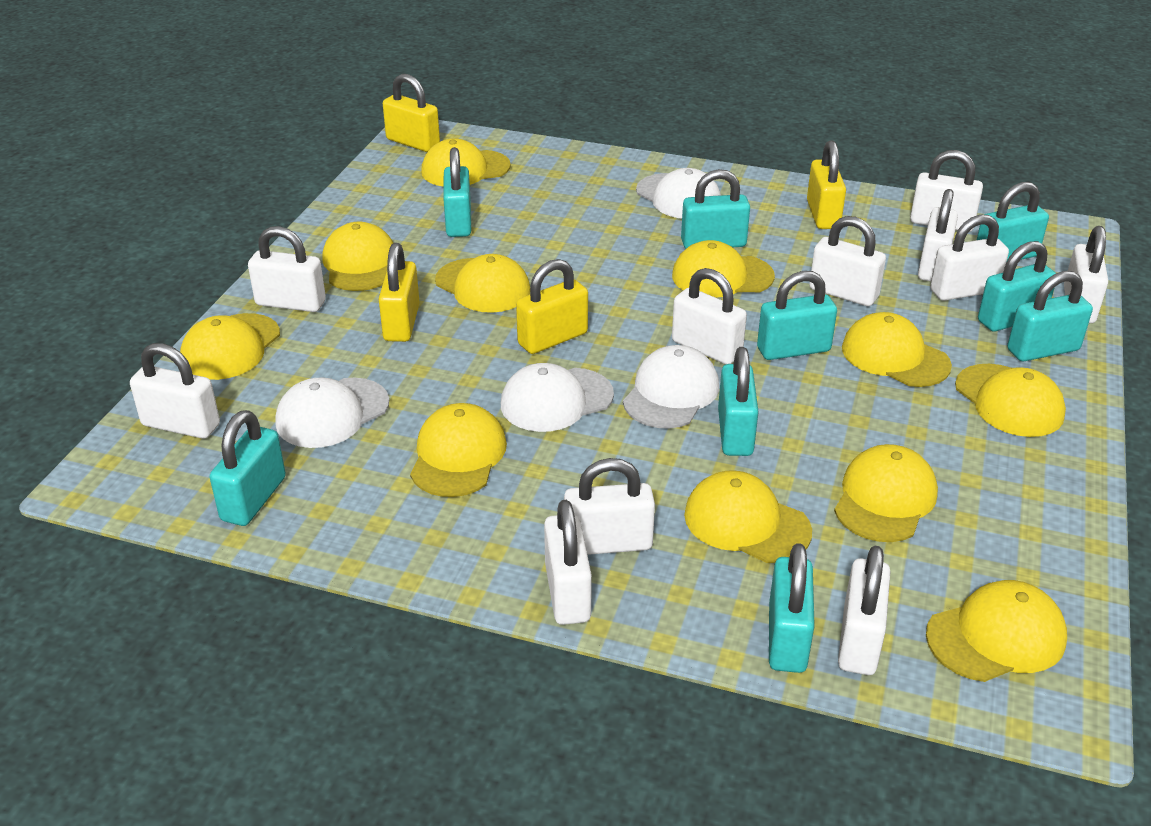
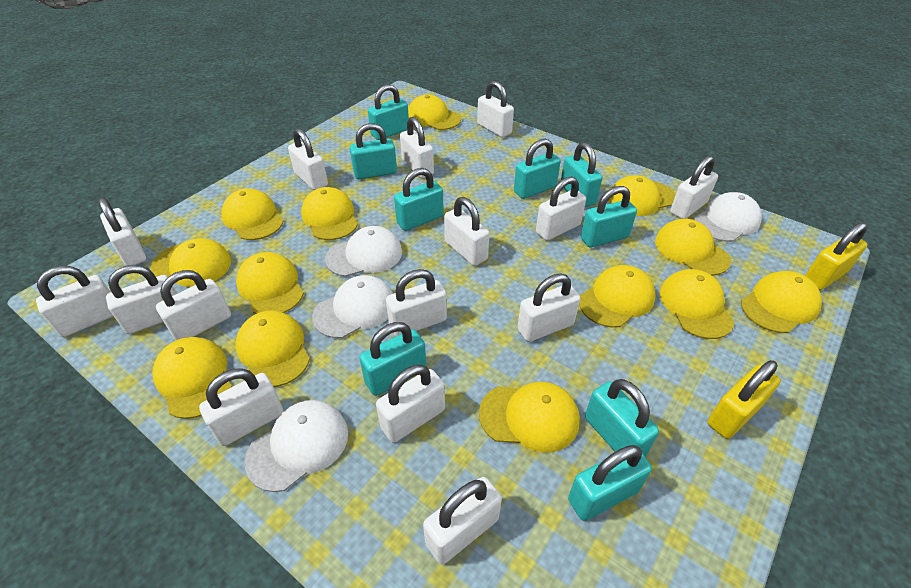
white padlock: [130,343,220,439] [248,226,326,312] [544,500,592,625] [564,458,655,555] [672,268,747,364] [809,216,886,306] [838,546,890,675] [910,150,983,232] [918,189,958,282] [930,215,1009,301] [1064,226,1108,323] = 11 -> [36,266,114,337] [98,197,146,266] [106,265,177,334] [156,270,231,341] [199,368,283,446] [288,128,328,190] [376,364,445,443] [386,269,447,336] [400,117,434,178] [423,477,502,564] [444,197,489,266] [477,81,514,138] [518,273,580,342] [536,176,586,241] [670,156,718,219] = 15
yellow cap: [180,313,280,380] [322,222,393,291] [410,403,507,497] [421,138,511,187] [435,254,530,313] [672,240,775,298] [684,470,812,563] [834,444,938,542] [842,312,952,387] [926,580,1067,682] [955,364,1066,437] = 11 -> [151,238,231,287] [152,337,232,419] [221,189,284,240] [235,311,310,387] [236,252,304,314] [301,187,358,240] [408,94,461,130] [479,382,580,453] [579,265,655,328] [609,175,675,216] [655,219,731,276] [659,269,734,339] [741,271,822,333] = 13
yellow padlock: [379,243,420,342] [383,74,440,152] [516,259,588,354] [807,140,846,229] = 4 -> [707,360,781,439] [805,222,868,290] = 2

